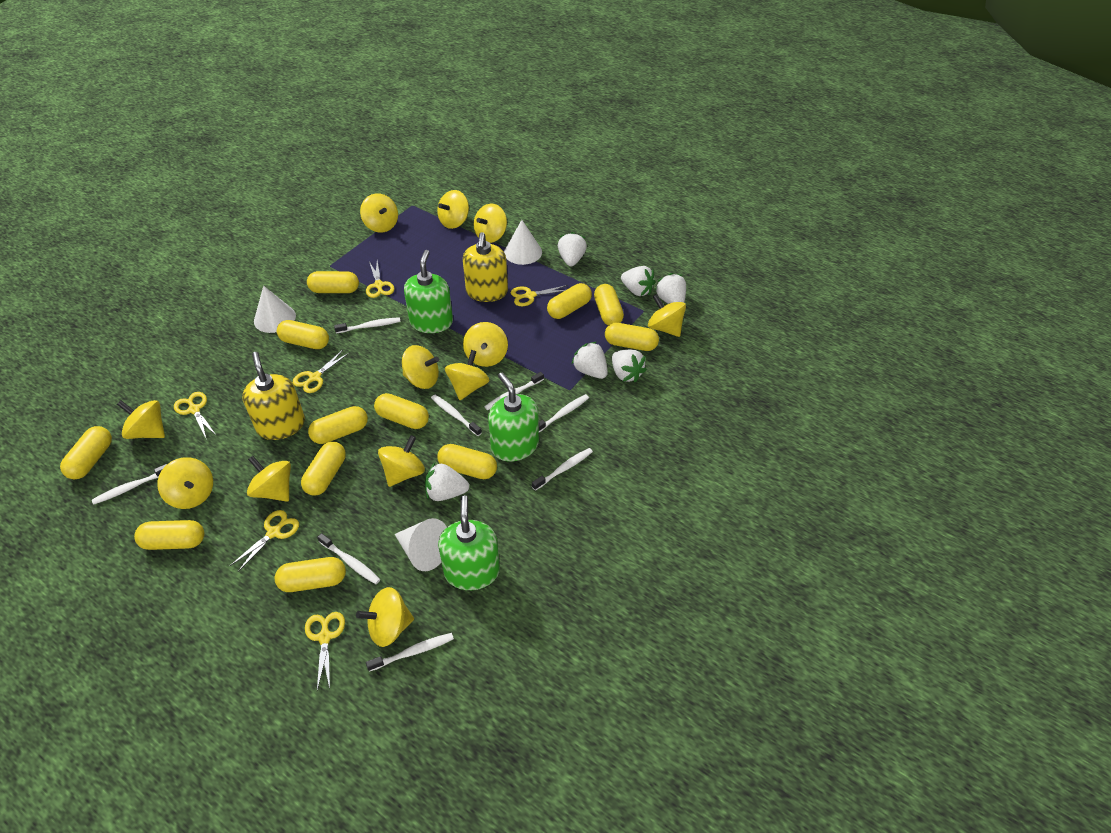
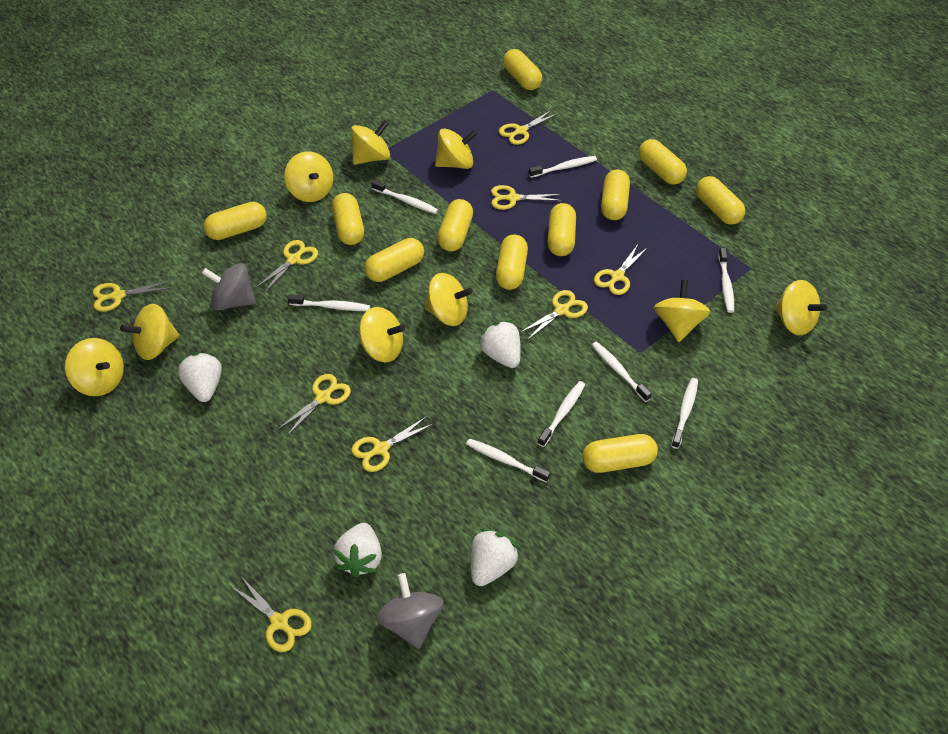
green soap dispenser: [404,250,453,333] [438,495,500,590] [488,373,539,462] = 3 -> none = 0
grey spinning top: none = 0 -> [202,263,256,311] [376,573,444,649] = 2
white cone: [254,286,296,333] [395,518,447,571] [504,220,542,265] = 3 -> none = 0
white strawberry: [425,463,469,501] [558,232,587,266] [572,342,608,379] [612,349,647,383] [621,266,656,296] [655,273,686,304] = 6 -> [178,353,222,402] [333,523,382,578] [471,528,520,586] [478,320,521,368] = 4
yellow capsule: [60,426,112,479] [134,520,205,550] [275,557,346,592] [277,320,329,349] [301,441,346,496] [307,271,359,293] [308,406,368,444] [374,393,429,429] [437,444,497,479] [547,283,592,319] [594,284,624,325] [605,323,659,351] = 12 -> [204,202,267,240] [332,193,364,245] [365,238,424,282] [437,199,473,251] [496,235,528,290] [503,49,542,90] [548,203,576,256] [582,434,658,473] [601,170,630,220] [639,139,687,185] [696,176,745,225] = 11
yellow scissors: [174,392,217,440] [230,510,299,572] [293,350,350,393] [305,612,345,690] [366,261,395,298] [511,285,568,306] = 6 -> [93,281,171,312] [231,576,312,652] [256,240,318,292] [277,374,351,437] [351,416,433,472] [491,185,562,210] [499,110,558,145] [519,290,588,340] [594,245,648,295] = 9
yellow soap dispenser: [242,352,305,440] [463,232,508,302] = 2 -> none = 0
yellow spinning top: [117,400,165,439] [157,457,213,509] [247,456,291,502] [356,587,414,647] [360,194,398,233] [378,435,425,487] [402,345,439,389] [437,190,469,229] [445,350,490,400] [463,322,508,367] [474,204,507,243] [648,294,686,337] = 12 -> [65,338,124,396] [120,304,179,360] [284,152,333,202] [351,120,390,165] [359,307,405,362] [424,273,473,326] [435,128,477,169] [654,280,710,342] [775,280,828,335] = 9

